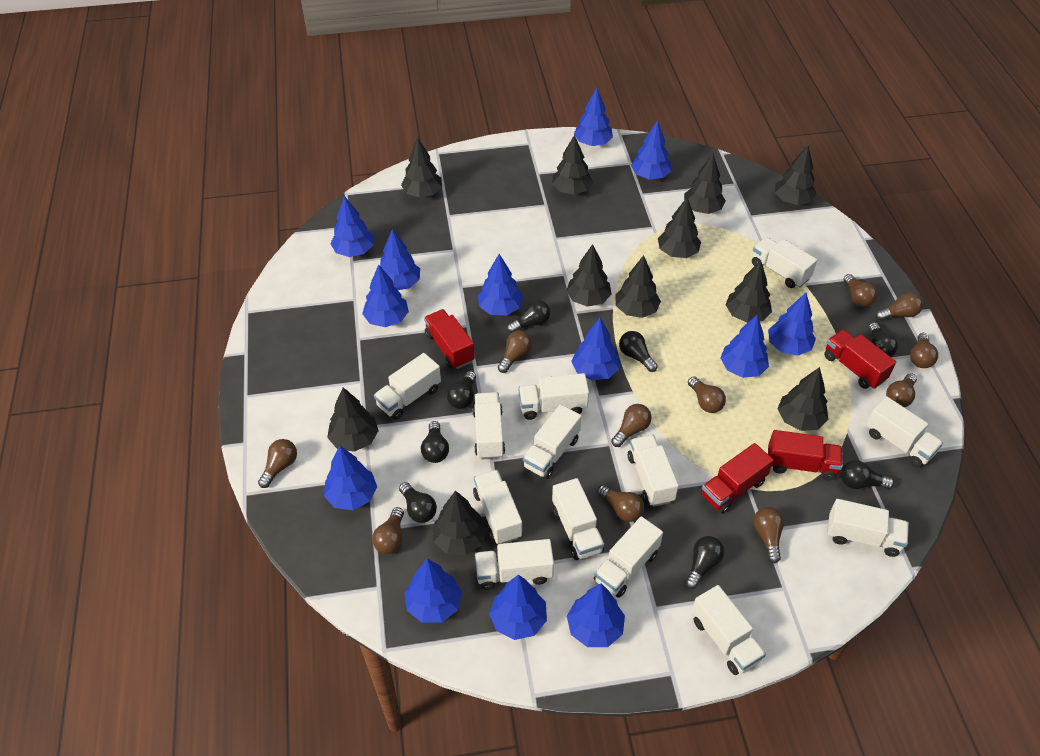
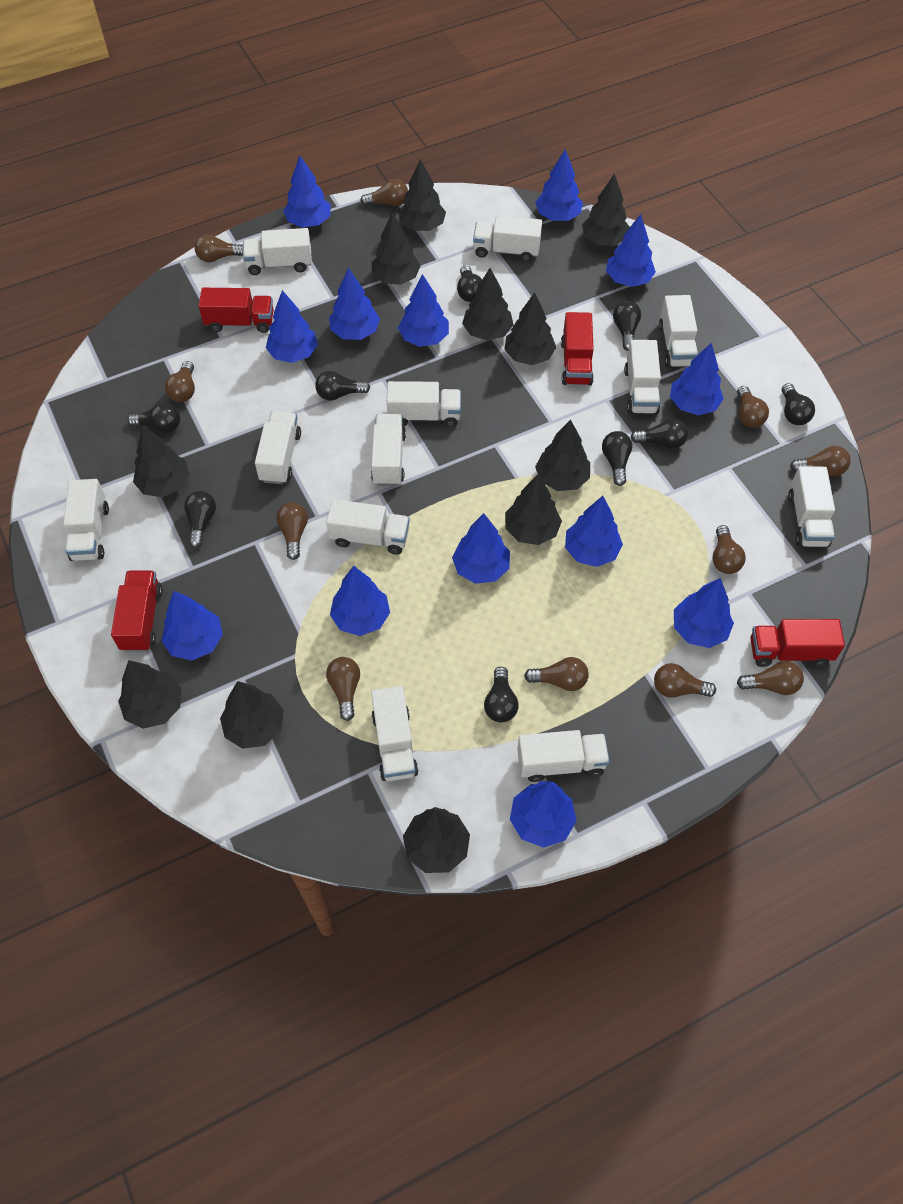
black light bulb: [399,482,437,523] [421,421,449,463] [447,371,476,409] [507,300,550,333] [619,331,658,372] [685,536,724,589] [841,460,894,489] [868,322,898,357] = 8 -> [127,403,180,433] [184,491,216,548] [315,371,370,400] [457,265,482,302] [484,667,519,722] [602,431,632,486] [613,301,641,351] [630,418,688,449] [782,383,815,425] = 9
white truck: [374,353,441,420] [473,392,505,459] [473,470,522,544] [475,539,554,590] [519,373,589,420] [523,404,582,479] [552,478,604,560] [594,516,663,598] [628,435,679,507] [692,585,766,675] [752,237,817,288] [827,499,909,557] [866,397,943,468] = 13 -> [63,479,109,561] [243,228,312,275] [255,411,301,484] [326,499,410,555] [371,414,406,486] [371,686,418,781] [387,381,461,428] [473,215,542,262] [517,730,610,782] [624,340,661,414] [659,295,698,368] [788,466,835,547] = 12

